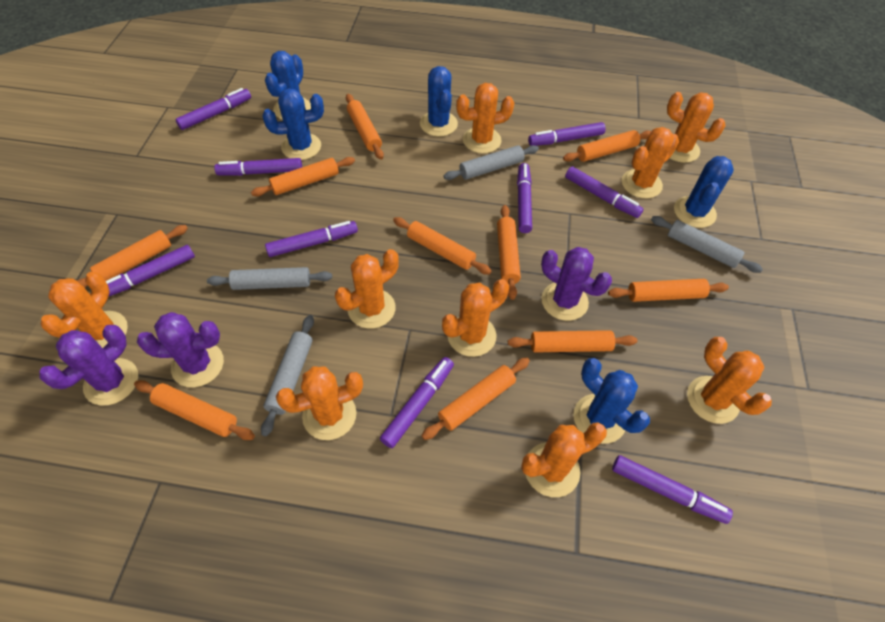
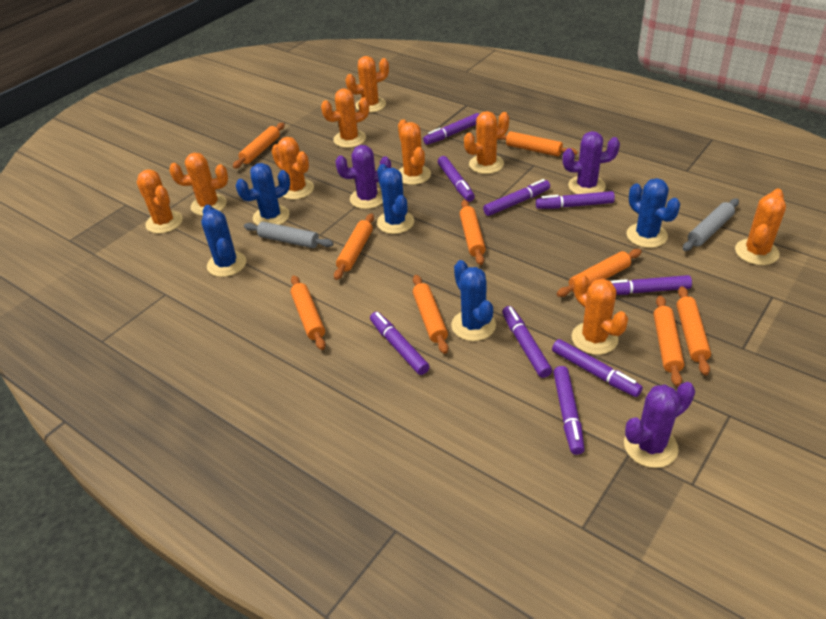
grey rolling pin: [207,267,332,290] [261,315,314,436] [444,145,539,180] [651,216,763,273] = 4 -> [244,221,334,248] [683,198,739,251] = 2
orange rolling pin: [77,225,188,288] [134,380,255,440] [251,157,355,197] [346,94,384,160] [393,217,492,275] [422,358,530,440] [497,205,521,300] [508,330,637,353] [563,130,651,162] [608,279,729,302] = 10 -> [233,123,285,169] [290,275,326,350] [334,213,374,280] [413,275,448,354] [460,200,486,265] [497,131,578,156] [557,249,642,297] [653,295,684,387] [676,286,711,375] = 9

